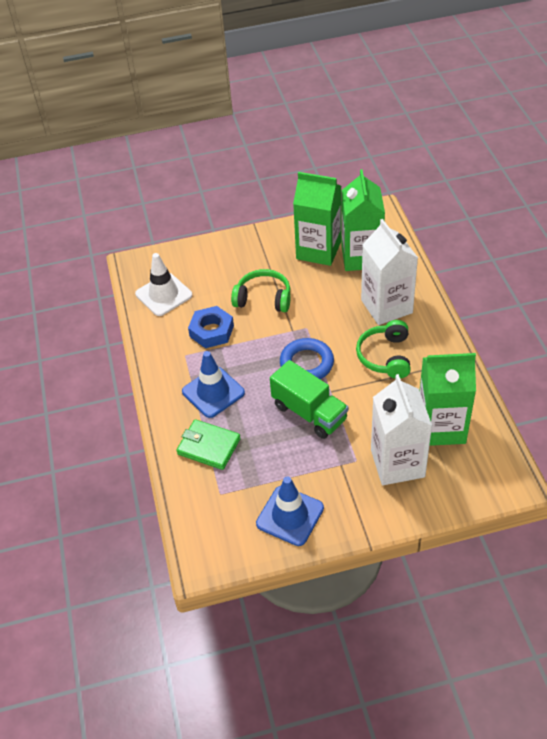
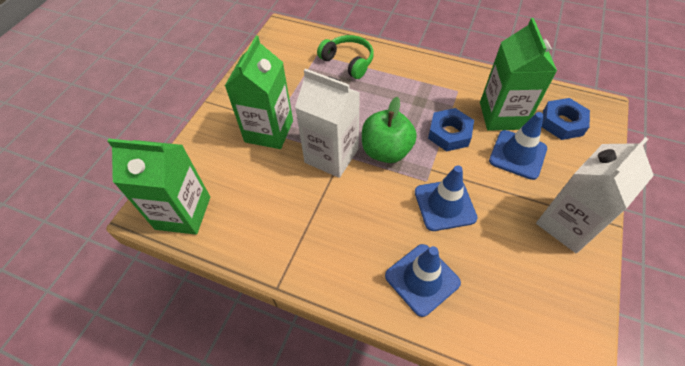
blue nut: [188,306,234,348] = 1 -> [428,108,474,151] [542,98,590,140] = 2
blue ring: [280,338,334,379] = 1 -> none = 0
blue traffic cone: [182,351,245,418] [256,477,324,546] = 2 -> [385,244,461,317] [415,165,477,231] [489,112,547,180] = 3
green apple: none = 0 -> [362,97,417,163] = 1
green headphones: [231,269,291,312] [356,320,411,379] = 2 -> [317,35,374,79] = 1
green truck: [270,360,348,439] = 1 -> none = 0
green wallet: [176,419,241,470] = 1 -> none = 0
white traffic cone: [135,253,192,316] = 1 -> none = 0

